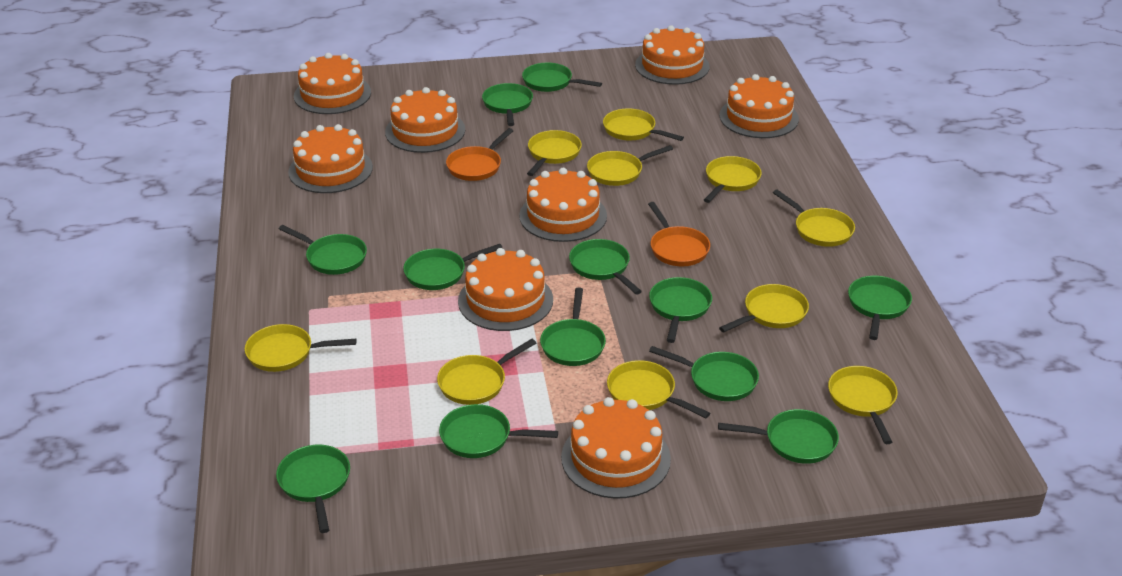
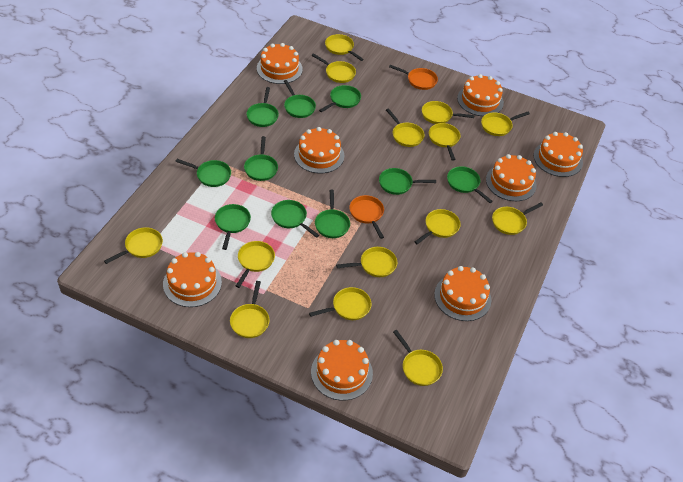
green pan: [276,445,350,533] [279,225,367,275] [403,244,502,290] [439,404,558,458] [482,83,533,126] [522,63,602,92] [540,287,606,366] [569,239,642,295] [649,277,712,343] [649,346,759,401] [718,409,839,464] [848,276,912,340] = 12 -> [175,159,231,187] [215,204,251,250] [244,136,278,181] [246,87,279,127] [271,200,319,238] [284,80,316,118] [315,189,350,238] [319,85,361,112] [379,168,436,195] [447,166,493,203] = 10
yellow pan: [245,324,357,372] [437,339,536,405] [527,130,582,176] [587,145,673,186] [603,108,684,141] [607,360,710,418] [704,156,762,203] [719,284,809,332] [773,190,855,247] [828,366,898,444] = 10 -> [104,227,163,264] [230,281,269,338] [236,241,275,288] [309,287,371,320] [311,53,356,83] [325,34,364,61] [336,247,397,277] [386,108,425,147] [393,330,443,386] [415,209,461,244] [422,101,475,124] [429,123,460,161] [481,112,530,136] [492,203,543,235] = 14

